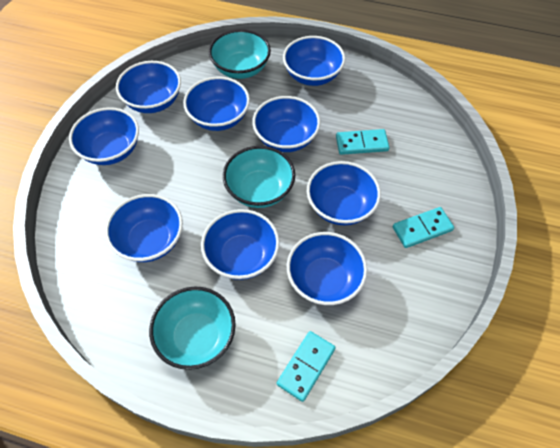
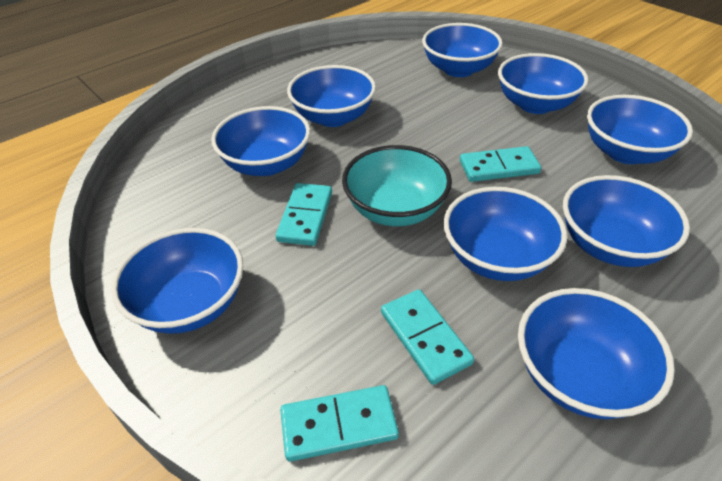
turquoise bowl: [149,286,236,370] [209,29,271,79] [223,146,295,208] = 3 -> [342,145,452,226] = 1
turquoise domino: [277,331,336,402] [336,129,389,155] [393,207,454,248] = 3 -> [275,183,332,246] [280,385,399,462] [381,289,474,385] [460,146,541,182] = 4

